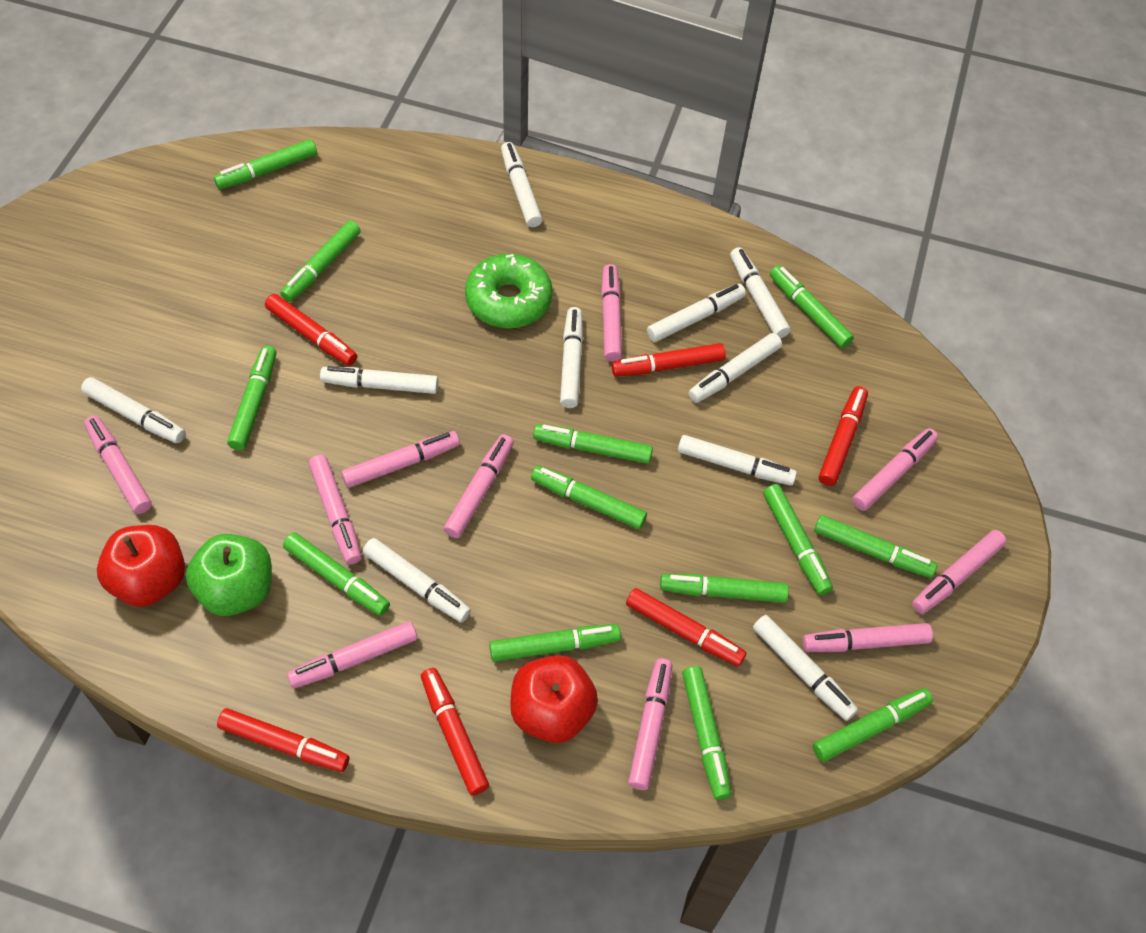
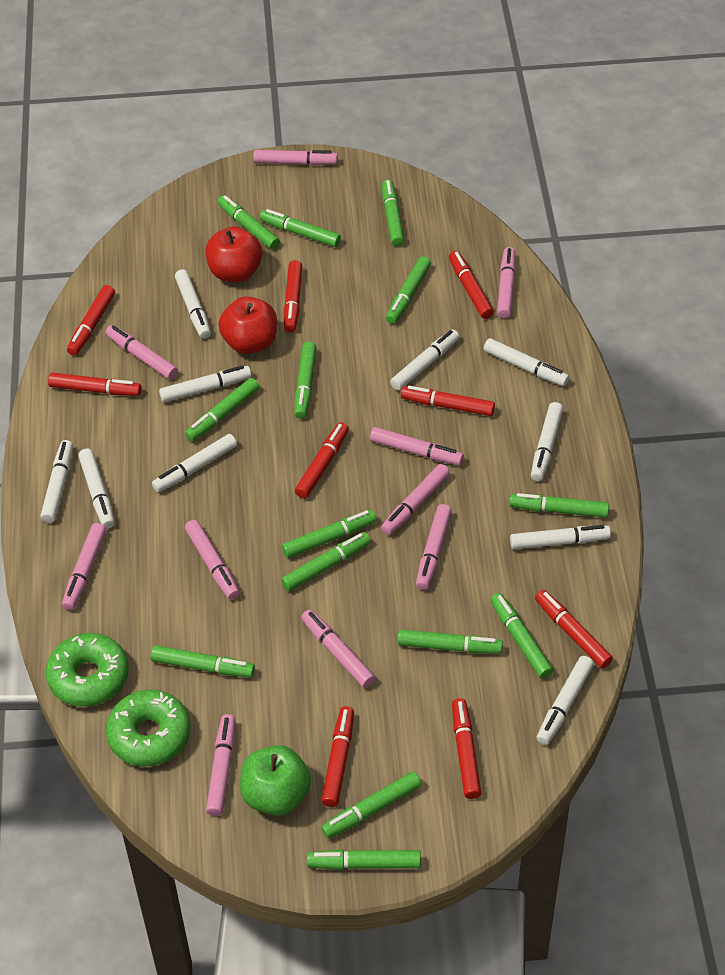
green donut: [465,253,553,328] = 1 -> [46,633,129,707] [106,690,191,766] = 2
green marker: [214,139,317,189] [227,346,276,450] [280,221,361,302] [283,532,390,616] [489,624,621,662] [531,466,647,529] [533,424,653,464] [660,574,789,603] [682,666,732,800] [763,484,833,595] [770,265,854,348] [813,688,933,762] [814,515,937,578] = 13 -> [151,645,255,678] [185,378,259,442] [217,195,280,250] [260,209,341,247] [281,532,371,591] [282,510,377,558] [294,342,317,419] [307,850,421,870] [321,772,421,839] [382,180,405,247] [386,256,431,324] [397,629,503,654] [490,593,553,679] [509,493,609,518] = 14
red marker: [217,708,349,772] [265,294,357,366] [421,668,489,795] [612,343,726,377] [626,588,747,667] [819,386,868,486] = 6 -> [48,373,141,396] [67,285,115,356] [284,260,302,332] [295,422,349,499] [321,706,354,807] [401,386,495,416] [449,251,494,319] [452,698,481,799] [535,590,613,668] = 9

